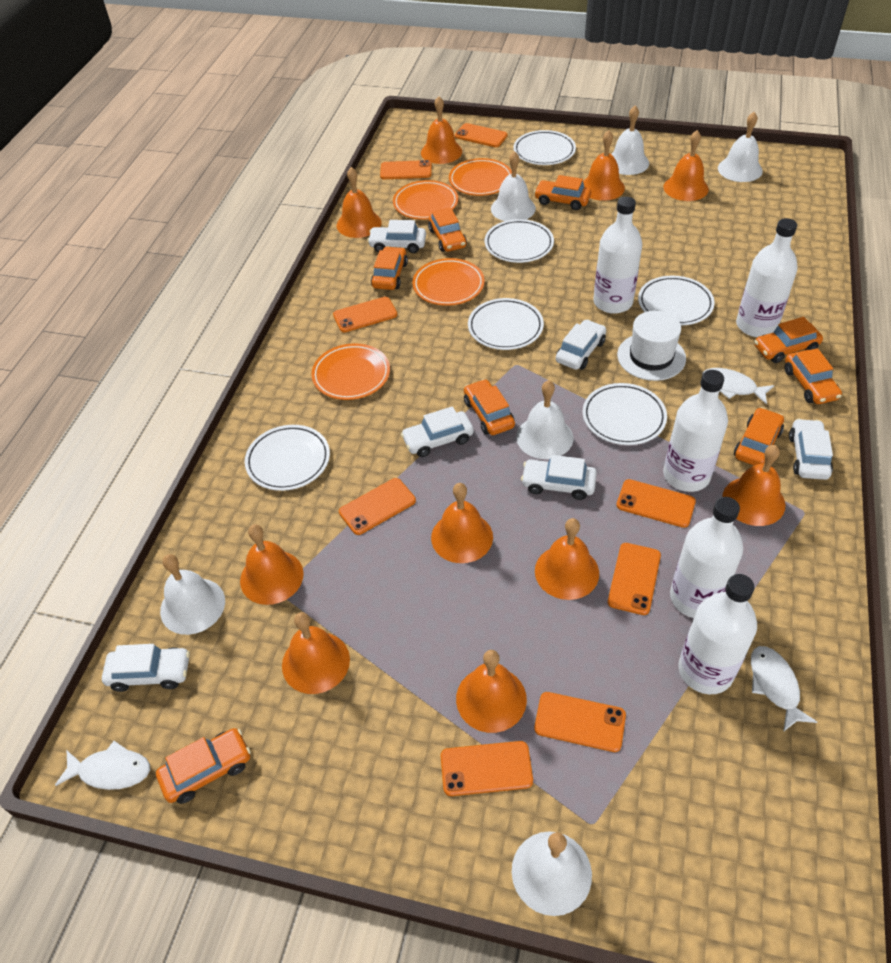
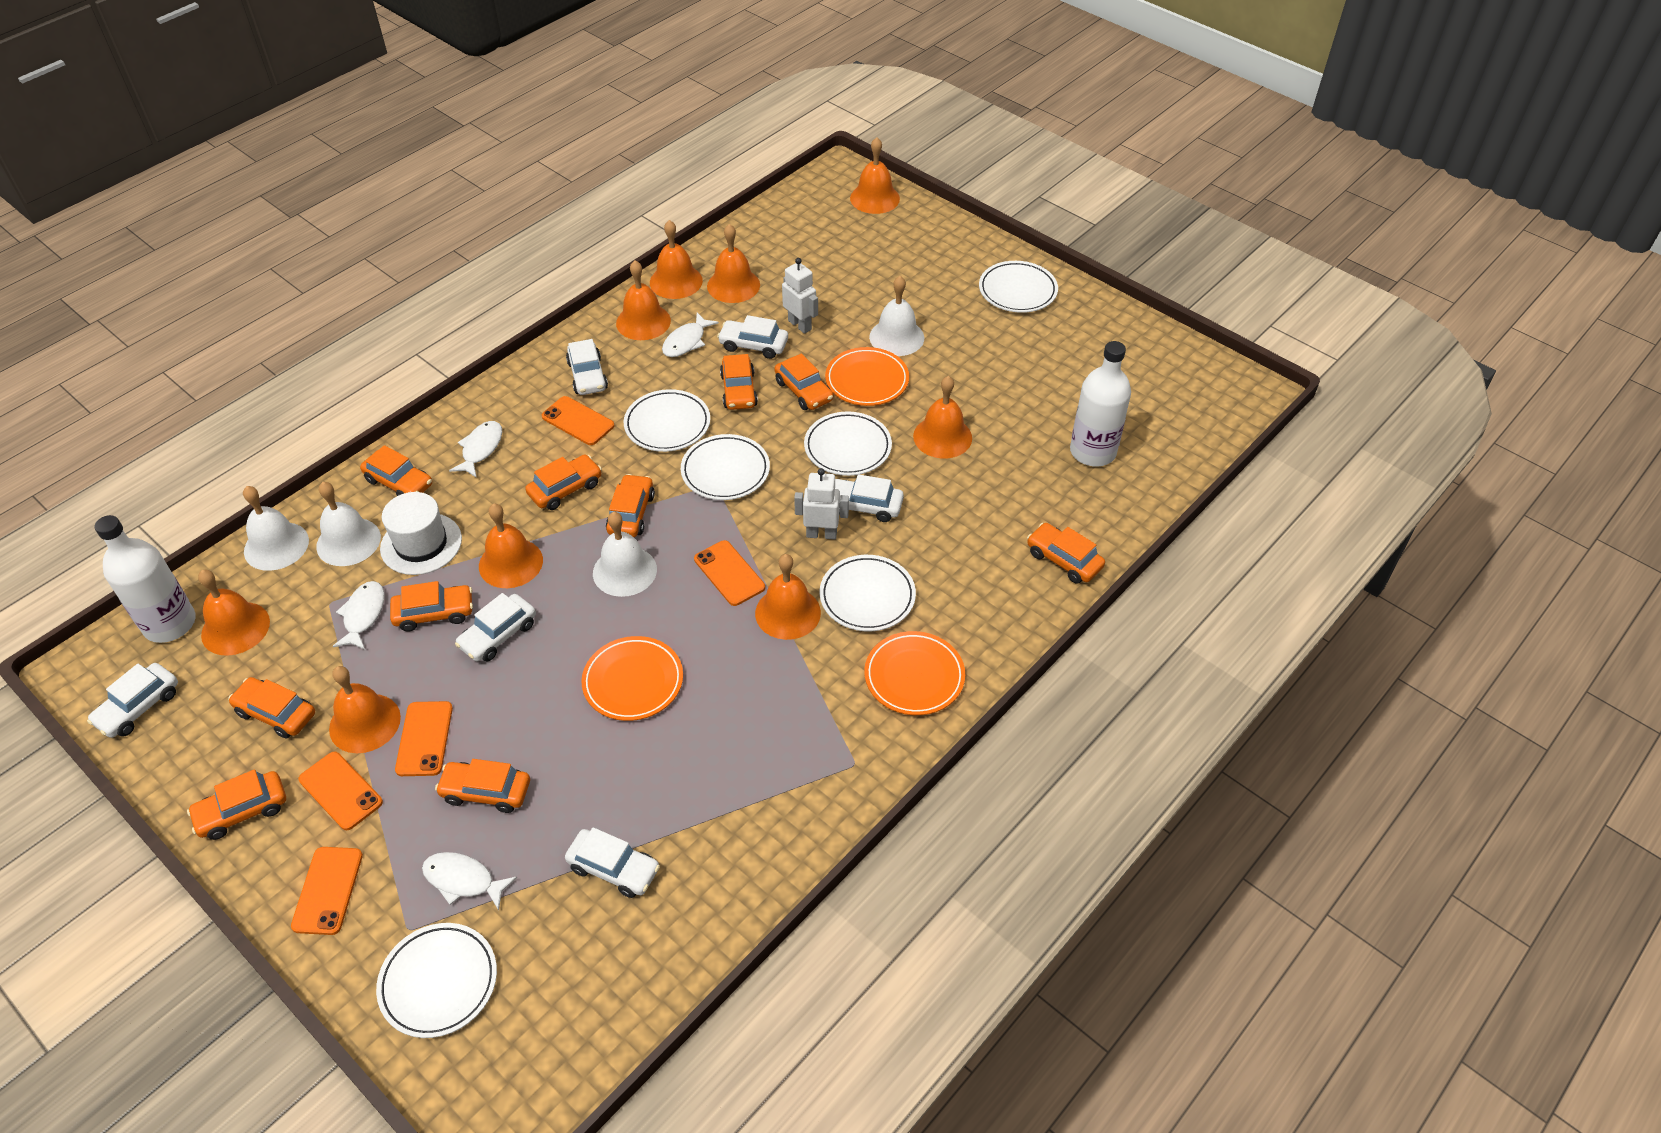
orange bell: [240,524,304,605] [282,612,350,694] [337,167,382,238] [421,96,462,164] [431,483,493,563] [456,650,527,733] [535,518,599,600] [583,130,625,201] [663,130,709,201] [723,445,785,526] = 10 -> [198,570,270,656] [329,666,401,753] [479,503,543,588] [616,260,671,340] [650,220,703,299] [707,224,760,303] [755,554,821,640] [850,137,900,214] [913,376,972,458] = 9
orange car: [156,728,251,804] [371,246,408,290] [428,207,467,252] [464,379,515,435] [534,175,591,210] [734,407,784,466] [754,317,823,363] [784,348,842,404] = 8 -> [187,769,286,840] [228,677,315,739] [360,445,432,496] [390,581,473,632] [435,759,530,813] [525,455,602,510] [606,474,655,537] [720,354,758,410] [774,353,833,410] [1027,523,1105,584] = 10
orange phone: [333,297,397,332] [339,478,416,535] [380,160,432,179] [441,741,533,796] [455,123,508,147] [534,692,626,752] [608,543,661,615] [616,479,696,528] = 8 -> [291,847,363,935] [299,752,383,830] [395,701,453,776] [542,396,615,445] [694,540,765,606] = 5
orange plate: [311,343,390,400] [393,180,458,220] [412,258,485,306] [449,158,512,196] = 4 -> [581,636,683,721] [825,347,909,406] [864,631,965,715] = 3
white bell: [160,554,225,635] [491,151,536,221] [512,831,592,916] [516,380,573,459] [612,106,649,175] [718,112,763,182] = 6 -> [243,486,309,571] [316,482,381,566] [593,512,657,597] [869,276,924,356] = 4
white bottle: [593,197,642,314] [663,370,728,492] [670,497,743,618] [678,574,757,694] [736,218,798,337] = 5 -> [95,515,196,643] [1070,341,1131,467] = 2
white fish: [55,741,150,790] [702,368,774,405] [751,646,817,732] = 3 -> [333,581,385,650] [422,852,517,910] [449,421,502,478] [662,313,719,357] = 4
white robot: none = 0 -> [782,258,818,334] [794,468,849,539] = 2

